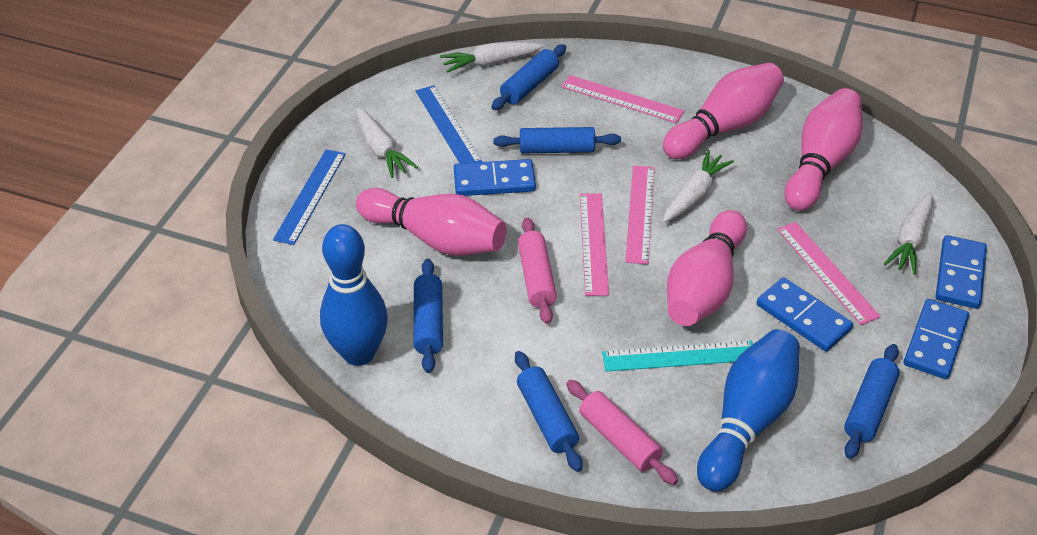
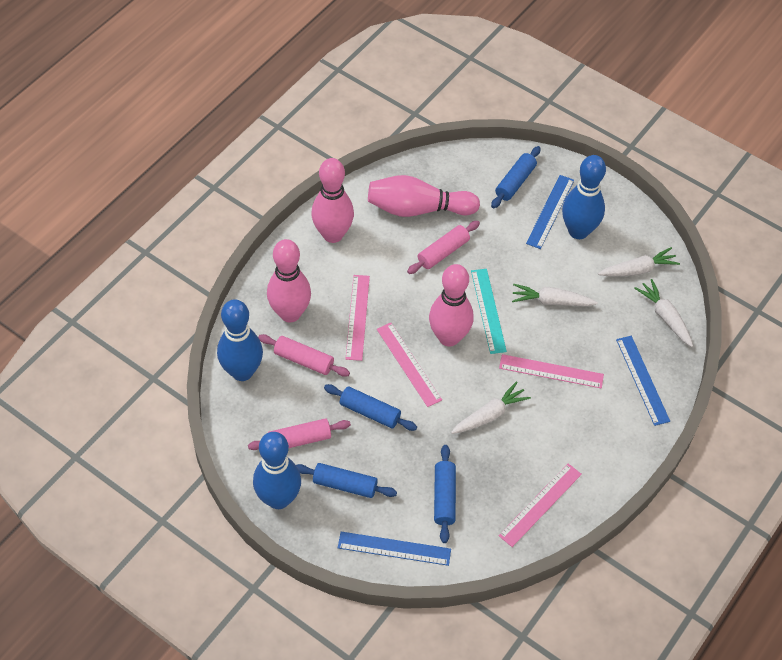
blue bowling pin: [320,224,388,366] [697,329,799,492] = 2 -> [217,299,263,381] [253,432,301,509] [562,155,606,239] = 3
blue domino: [454,159,536,196] [757,277,853,352] [904,299,969,379] [936,235,987,309] = 4 -> none = 0
blue rolling pin: [414,259,443,373] [491,44,566,110] [493,127,621,154] [515,351,583,472] [844,344,900,459] = 5 -> [296,463,397,498] [324,384,417,431] [434,445,456,543] [491,146,541,208] = 4
blue ruler: [273,149,346,245] [416,85,483,163] = 2 -> [338,532,451,566] [526,175,574,249] [616,336,670,426] = 3
pink rolling pin: [518,217,557,324] [566,380,678,485] = 2 -> [248,418,351,450] [258,334,350,377] [407,221,480,274] = 3

